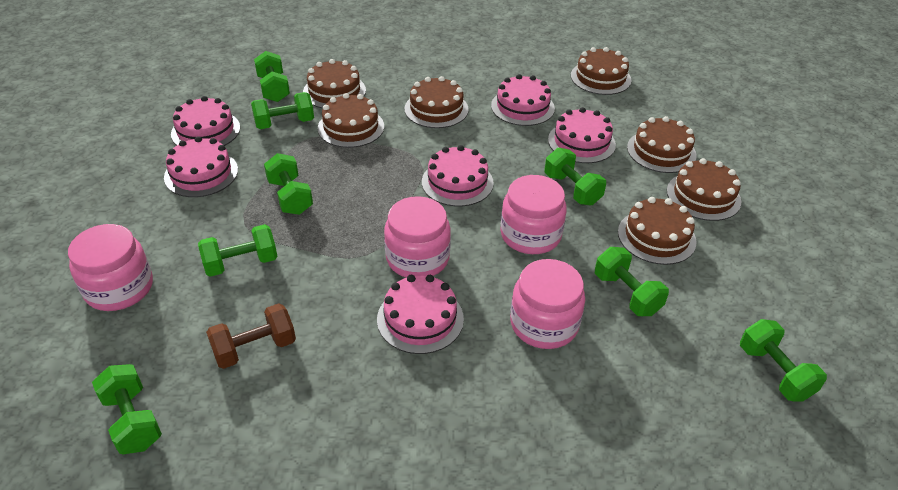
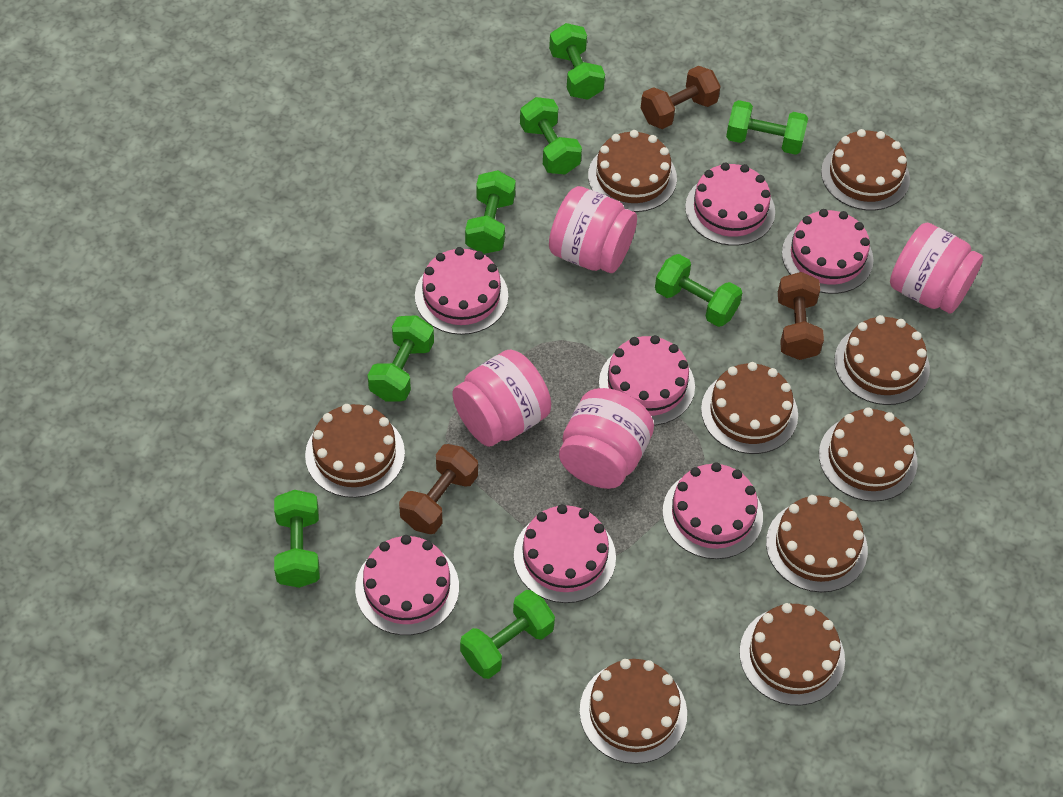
brown cake: [303,59,366,108] [318,93,384,148] [404,76,469,128] [571,47,631,95] [618,197,697,265] [627,116,696,173] [667,158,741,221] = 7 -> [305,404,405,498] [580,659,687,764] [588,130,677,212] [701,362,798,454] [739,603,845,705] [766,495,868,592] [819,407,918,502] [821,129,910,210] [834,315,930,405] = 9
brown dumbbell: [206,303,296,369] = 1 -> [399,444,478,534] [641,66,721,129] [778,272,824,360] = 3
pink cake: [164,136,238,197] [171,96,240,146] [377,275,464,354] [422,145,494,206] [491,74,555,126] [548,107,616,163] = 6 -> [355,535,459,635] [415,247,508,335] [514,504,616,603] [599,335,695,426] [663,462,763,559] [685,162,775,246] [782,209,874,294] = 7

